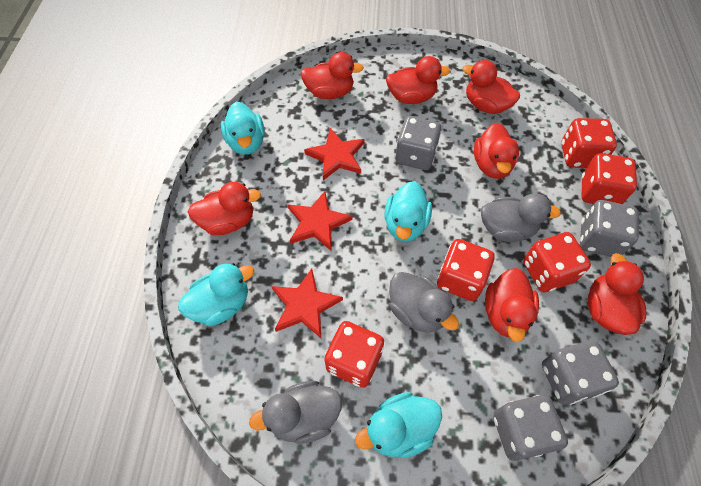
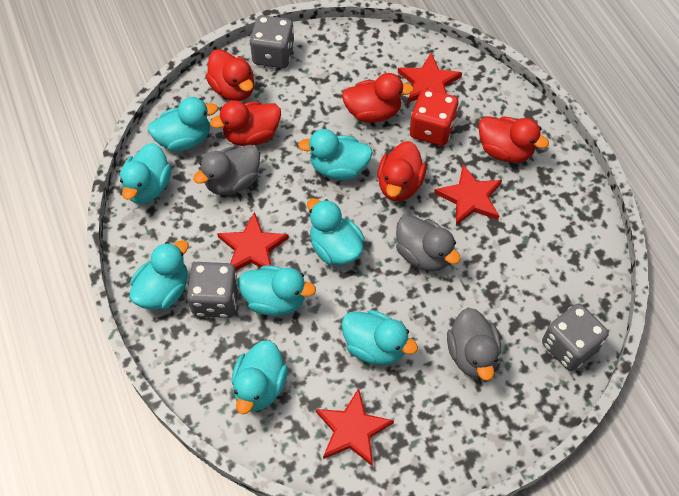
grey dice: [395,116,442,170] [493,395,568,461] [542,341,619,405] [580,200,639,257] = 4 -> [187,262,239,318] [250,15,295,68] [542,303,609,371] = 3
red dice: [324,321,384,388] [437,239,495,301] [523,232,591,292] [561,118,617,168] [582,153,637,204] = 5 -> [410,89,459,146] = 1
red duck: [188,182,261,235] [300,52,364,99] [386,56,450,104] [462,60,520,114] [474,123,519,179] [485,268,539,342] [588,253,646,335] = 7 -> [205,49,254,101] [210,100,281,146] [342,73,414,123] [377,141,426,201] [478,116,549,163] = 5
red star: [271,269,343,338] [287,191,352,251] [304,128,365,180] = 3 -> [217,212,289,271] [316,388,394,467] [398,53,462,103] [434,164,502,226] = 4
turquoise duck: [178,263,254,326] [221,102,265,155] [355,392,442,458] [384,181,432,242] = 4 -> [120,143,171,204] [130,240,189,310] [148,97,218,151] [232,340,288,414] [238,266,316,316] [298,129,373,180] [307,198,365,265] [341,310,418,365] = 8

